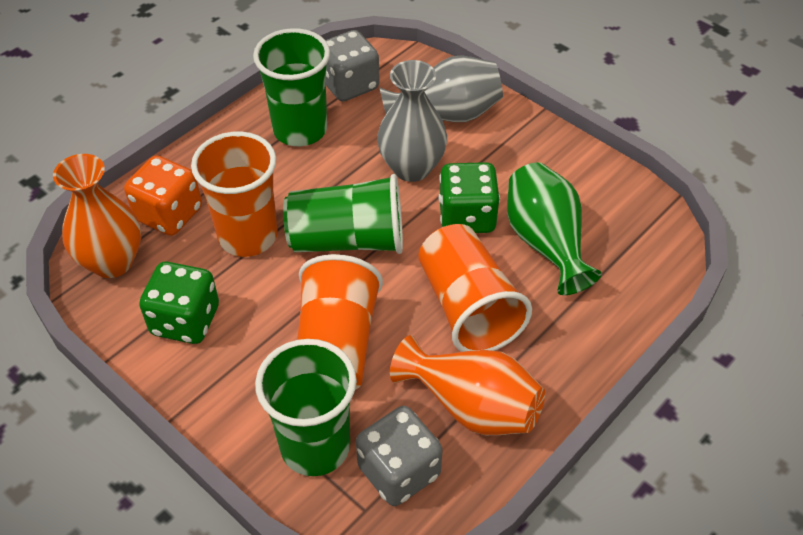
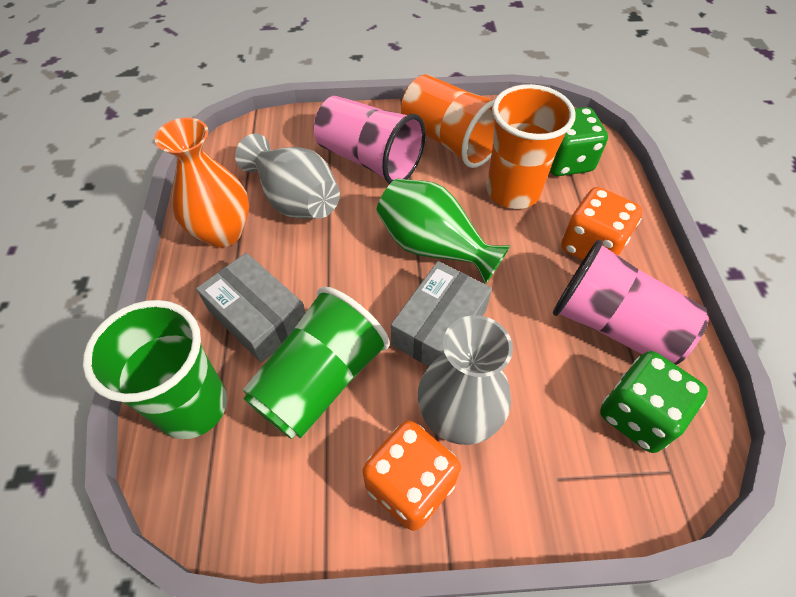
green cup: [253,28,330,146] [255,339,357,476] [283,174,403,254] = 3 -> [83,300,227,439] [243,287,390,439] = 2
grey box: none = 0 -> [196,253,306,363] [391,261,492,366] = 2
grey dice: [326,30,380,101] [356,406,443,506] = 2 -> none = 0
orange cup: [191,132,278,257] [297,254,383,390] [419,224,532,352] = 3 -> [401,74,495,168] [487,84,575,209] = 2
orange dice: [124,156,202,236] = 1 -> [362,420,461,531] [561,187,643,260] = 2
orange vase: [53,154,141,278] [390,335,545,435] = 2 -> [154,117,249,247] = 1
pink cup: none = 0 -> [314,95,426,184] [553,240,709,365] = 2

